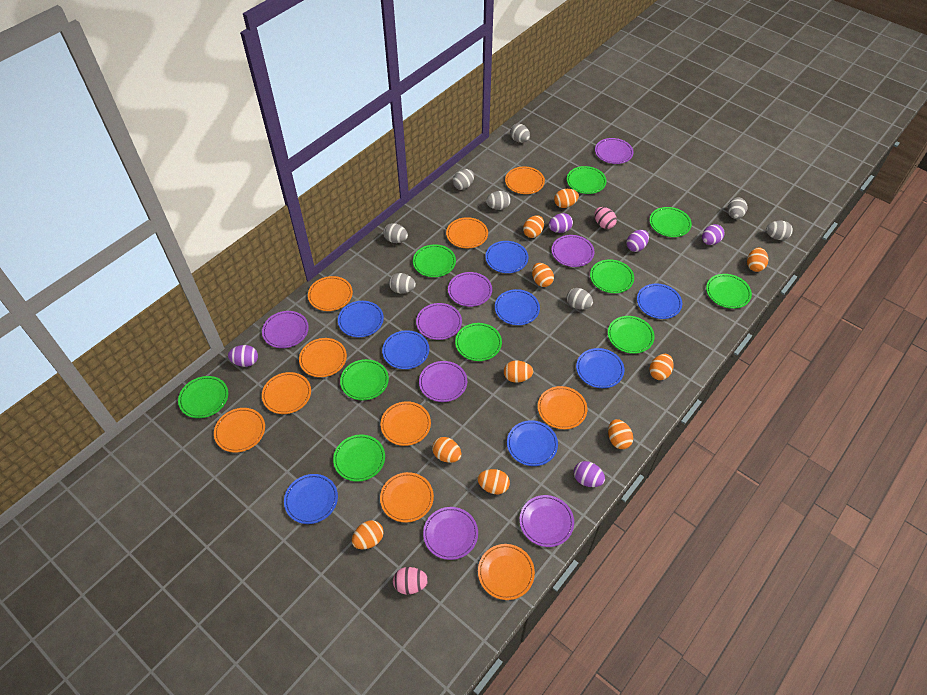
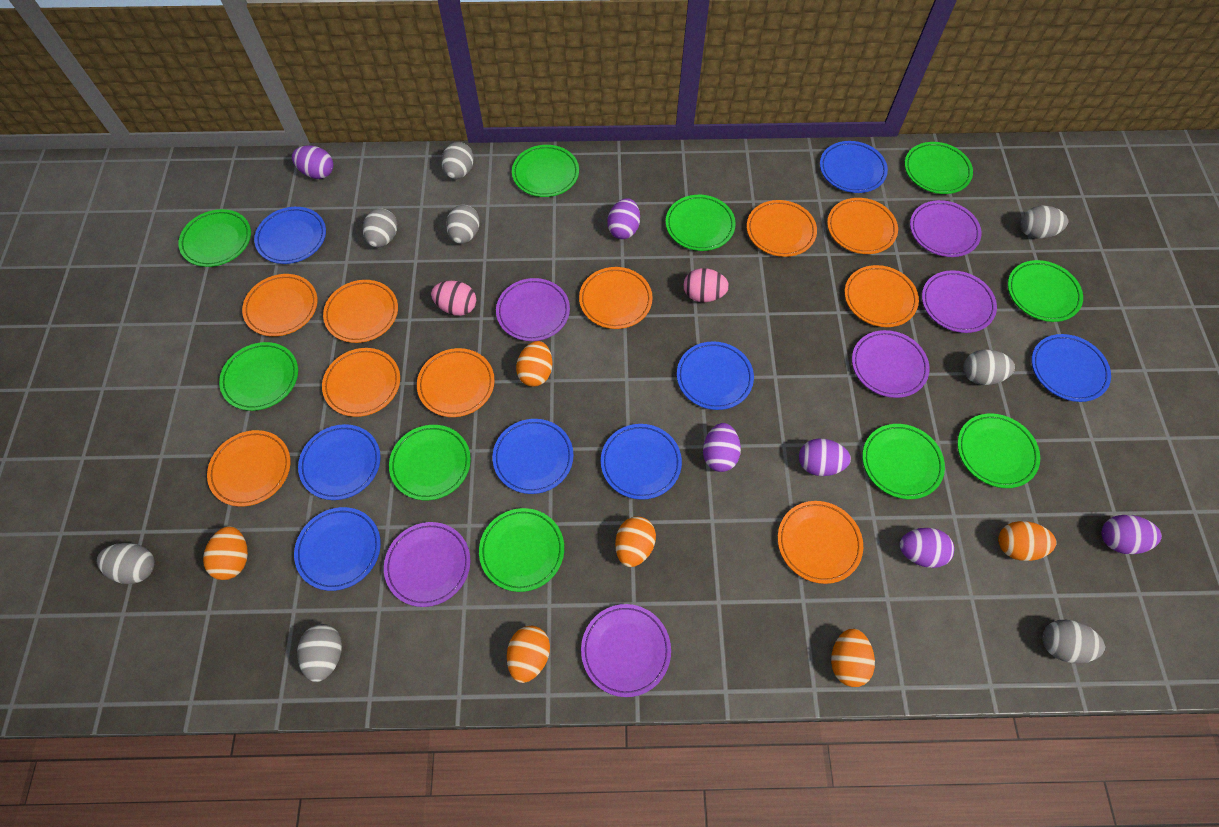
orange egg: [352,520,384,549] [432,437,461,463] [478,469,510,494] [504,361,533,382] [523,215,544,238] [532,263,554,287] [554,189,579,208] [608,419,633,449] [649,354,674,380] [747,247,768,272] = 10 -> [203,527,248,580] [507,626,550,683] [516,341,552,387] [615,516,656,567] [831,629,875,687] [998,521,1057,561] = 6
purple egg: [228,345,258,367] [549,213,573,233] [574,461,605,487] [626,230,649,252] [702,224,725,245] = 5 -> [292,145,333,179] [607,198,640,239] [703,423,741,472] [799,438,851,476] [900,528,954,568] [1102,515,1162,554] = 6
purple plate: [262,311,309,348] [416,303,462,340] [419,361,467,402] [423,507,478,560] [448,272,492,307] [520,495,574,547] [552,235,594,267] [595,138,634,164] = 8 -> [384,522,470,607] [496,278,570,341] [581,604,671,697] [852,330,930,398] [910,200,981,257] [922,270,997,333] = 6

